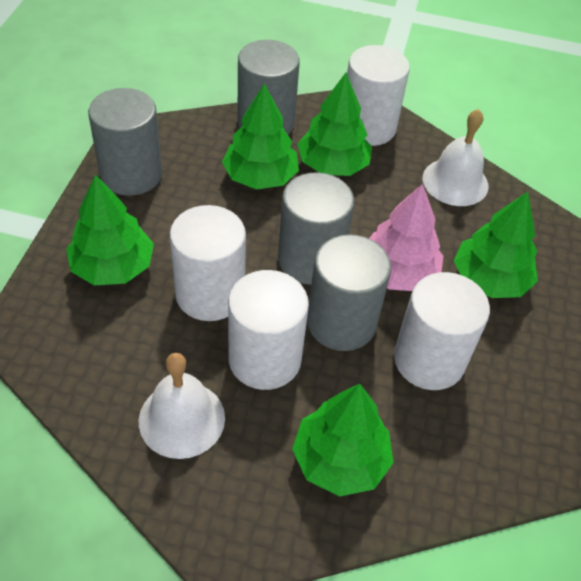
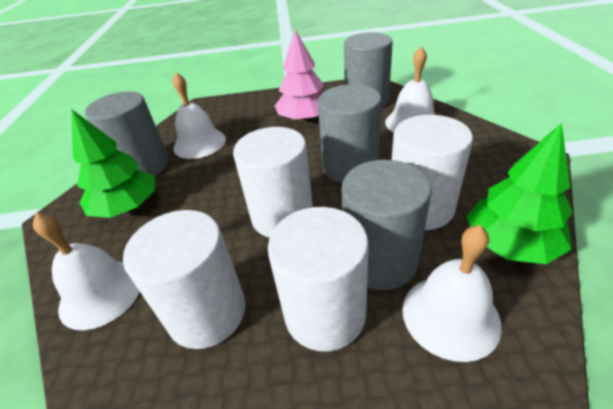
green tree: [66,174,154,286] [222,84,299,189] [292,384,394,497] [297,73,372,176] [454,192,538,298] = 5 -> [71,109,155,218] [466,123,573,264] = 2
white bell: [139,353,225,459] [422,109,488,206] = 2 -> [33,213,140,330] [173,73,226,159] [385,46,435,133] [402,225,502,362] = 4

